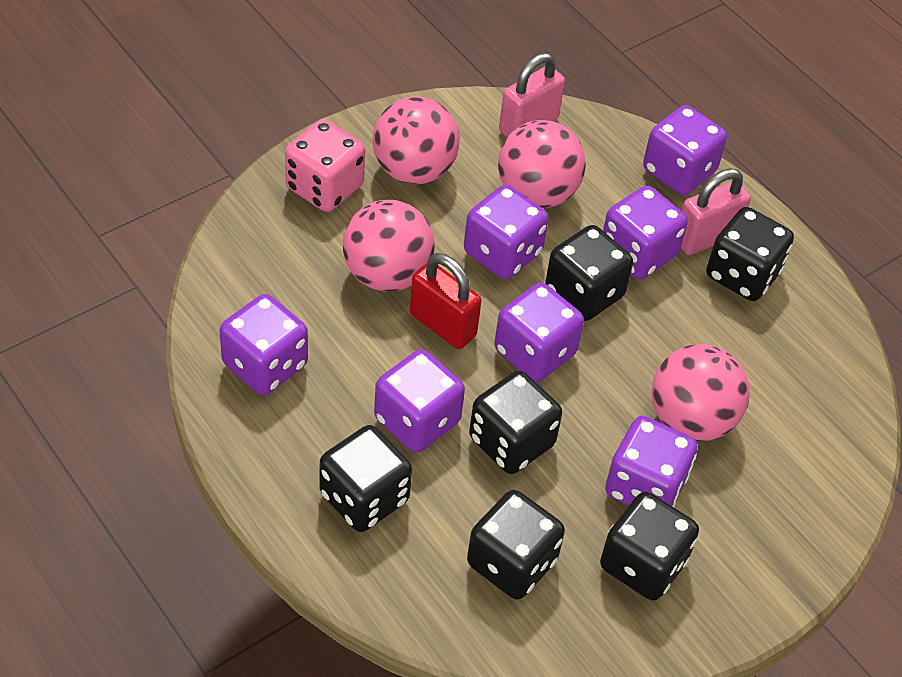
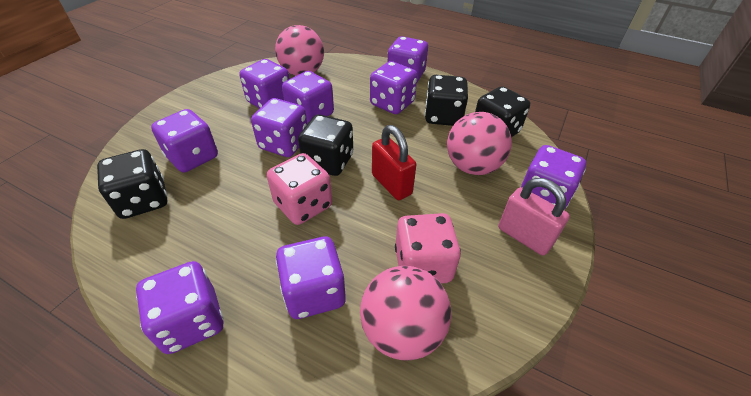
black dice: [319,425,412,532] [467,490,565,599] [469,371,562,474] [545,225,633,321] [600,492,699,601] [706,207,794,301] = 6 -> [97,149,167,219] [298,114,353,176] [425,75,468,126] [475,86,530,137] = 4
pink ball: [343,200,435,292] [373,96,460,184] [498,120,586,208] [652,344,750,441] = 4 -> [275,25,324,76] [360,266,451,361] [447,112,512,175] = 3
pink dice: [285,119,365,212] = 1 -> [267,153,332,225] [395,213,461,284] = 2
pink padlock: [499,53,565,137] [681,168,751,255] = 2 -> [498,178,570,256] = 1
purple dice: [220,294,308,395] [374,349,465,453] [464,185,549,279] [494,283,584,382] [603,186,688,279] [605,416,698,507] [643,105,727,195] = 7 -> [136,261,223,354] [151,109,218,173] [240,59,290,109] [251,98,307,157] [276,236,346,319] [282,71,334,124] [370,61,418,114] [387,36,428,82] [521,145,586,210] = 9

